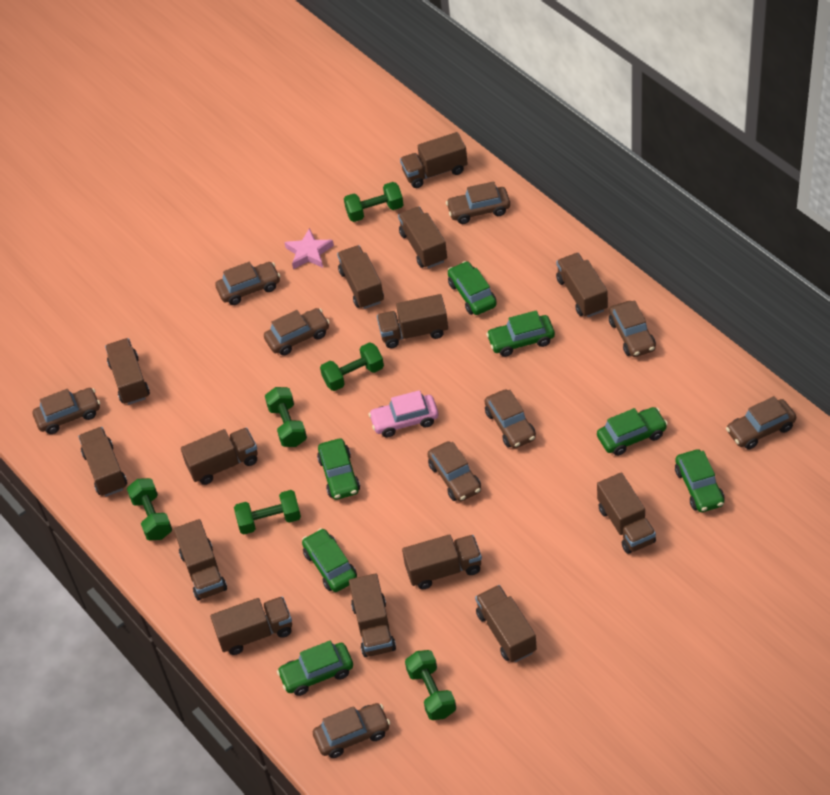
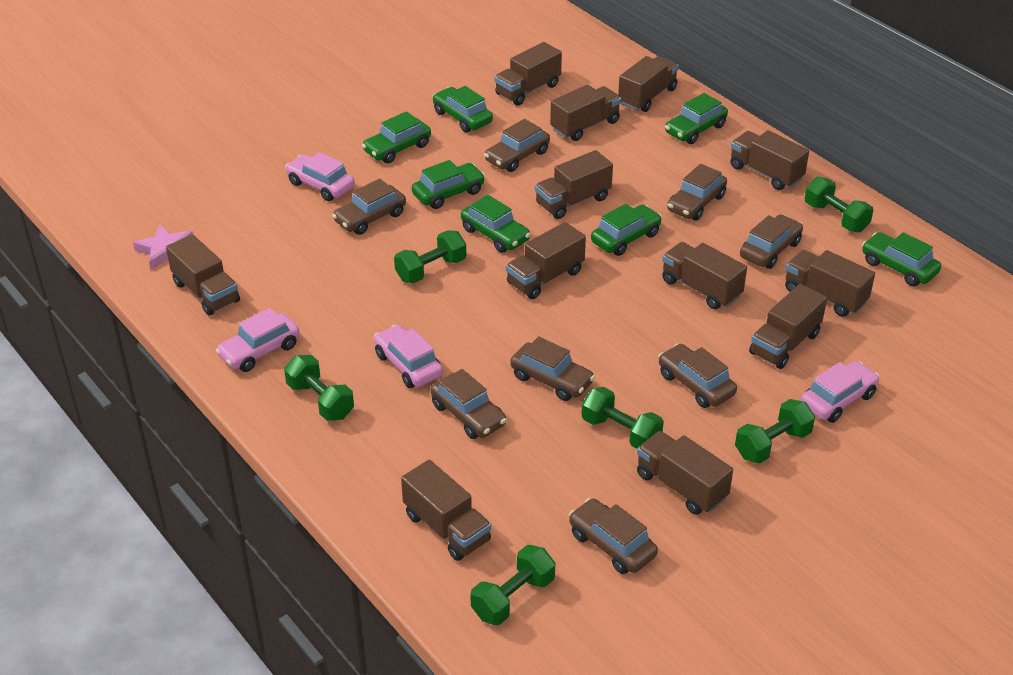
brown car: [33,388,100,434] [215,262,281,305] [264,308,330,356] [313,703,390,758] [428,441,481,502] [446,181,510,224] [485,389,536,448] [609,300,656,357] [726,396,796,449] = 9 -> [332,179,406,235] [430,369,507,439] [484,119,550,172] [510,336,595,401] [569,498,658,574] [658,343,737,408] [667,164,727,221] [740,214,803,269] = 8
brown truck: [78,427,127,497] [105,338,150,405] [174,519,227,600] [181,428,258,485] [210,596,292,655] [337,245,384,309] [349,573,396,657] [377,294,448,348] [398,207,447,269] [400,132,468,188] [402,534,482,590] [475,585,537,662] [556,253,608,317] [597,473,656,554] = 14 -> [166,234,240,315] [401,460,491,561] [495,42,562,106] [506,222,586,299] [535,150,613,219] [550,85,621,141] [618,56,679,112] [637,431,733,515] [662,242,747,309] [730,130,809,190] [749,284,827,369] [785,250,875,317] = 12
pink car: [368,390,438,438] = 1 -> [215,308,300,372] [285,152,355,201] [374,325,443,388] [801,361,880,423] = 4

